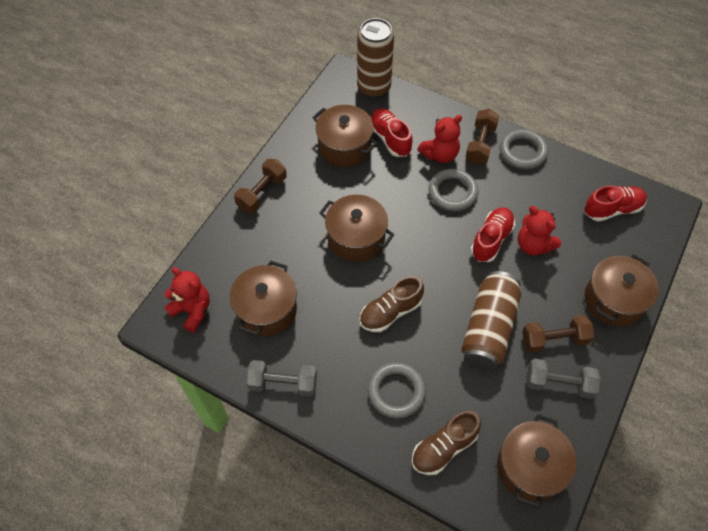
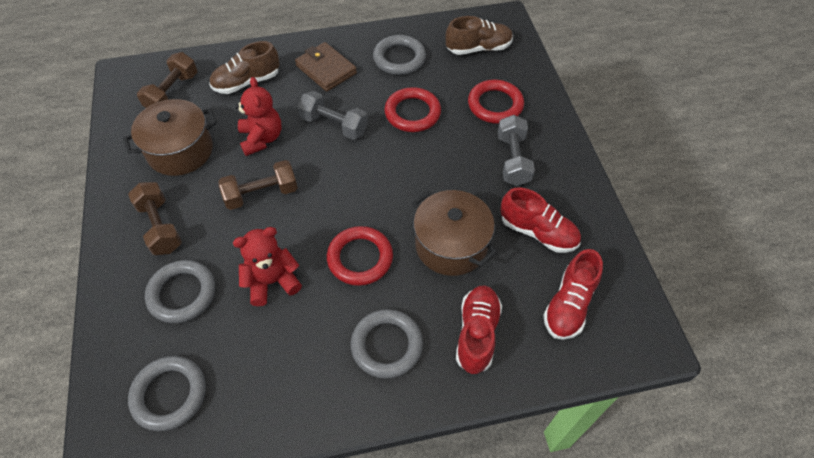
brown can: [357,18,394,98] [461,271,521,370] = 2 -> none = 0
brown pot: [230,261,297,337] [312,105,378,167] [319,195,395,262] [497,414,577,508] [585,254,659,326] = 5 -> [123,99,217,176] [412,190,497,276] = 2
brown wallet: none = 0 -> [295,42,357,92] = 1
grey ring: [368,362,426,418] [429,169,479,211] [500,129,548,170] = 3 -> [128,356,206,431] [145,260,215,323] [351,309,423,379] [373,35,426,75] = 4
red ring: none = 0 -> [327,226,393,286] [384,87,441,132] [468,80,524,124] = 3
red teddy bear: [164,267,210,333] [417,115,462,163] [518,206,561,256] = 3 -> [233,227,302,306] [235,77,281,156] = 2

